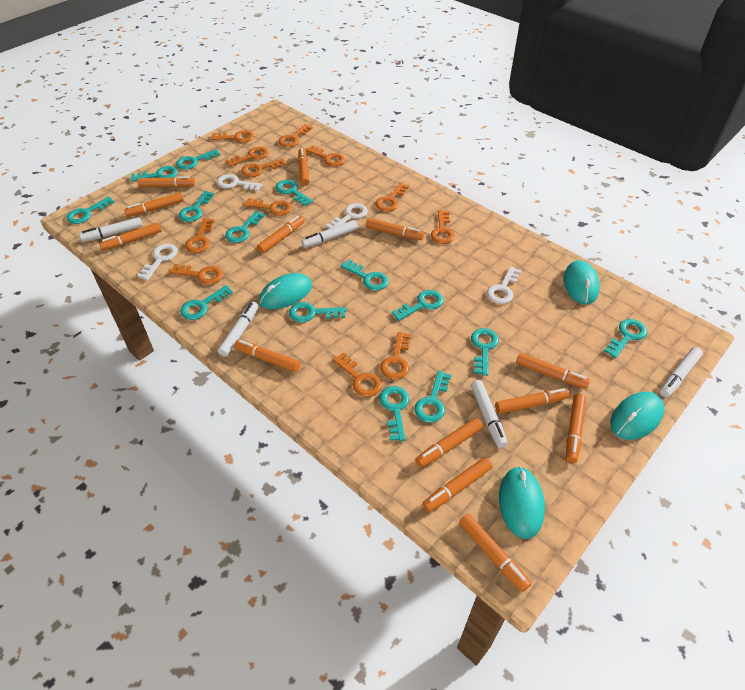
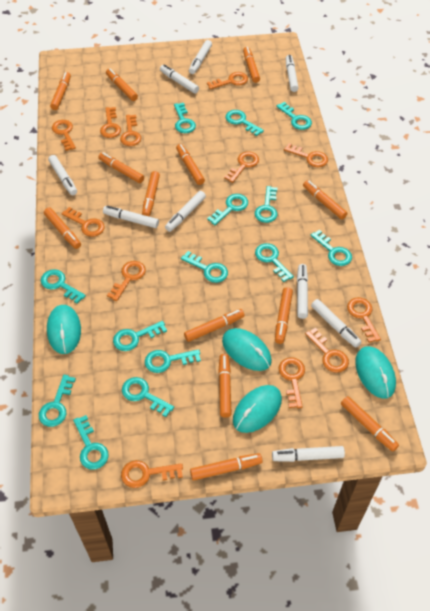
white key: [137,244,178,280] [217,174,263,191] [326,203,368,229] [487,266,522,304] = 4 -> none = 0
white marker: [79,217,143,242] [218,302,259,357] [301,220,358,248] [471,380,508,448] [660,347,703,397] = 5 -> [48,155,77,195] [103,206,159,228] [160,64,199,94] [165,191,206,232] [189,40,212,74] [272,446,345,462] [286,55,299,92] [297,264,308,319] [311,299,361,348] = 9

